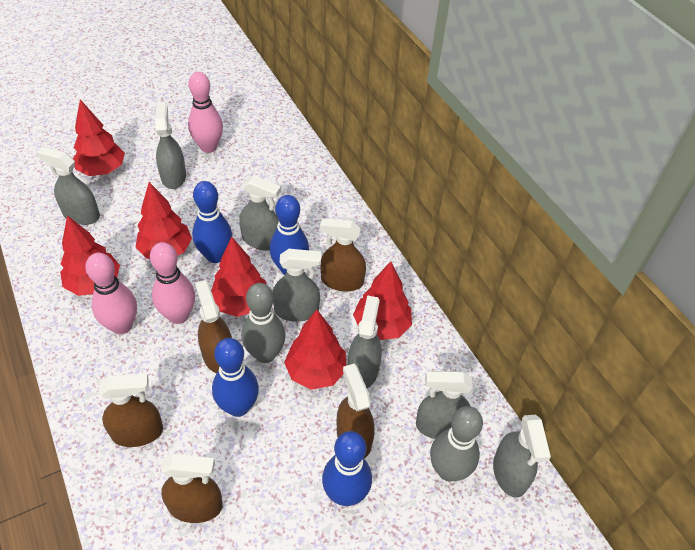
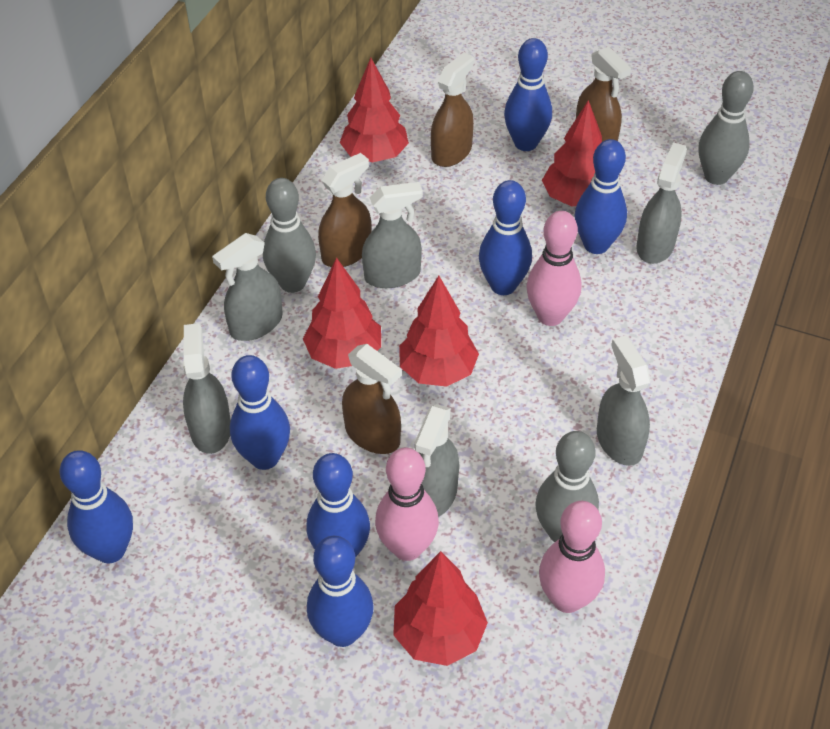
blue bowling pin: [192,181,232,263] [212,338,259,417] [269,195,309,275] [322,431,372,506] = 4 -> [60,450,133,563] [230,355,290,470] [307,453,370,556] [307,536,374,647] [479,180,532,295] [504,38,552,151] [575,139,627,254] = 7
brown spray bottle: [99,374,163,447] [161,454,223,523] [195,280,232,373] [320,218,366,291] [337,364,375,458] = 5 -> [318,153,371,267] [342,344,402,454] [431,52,474,167] [576,46,631,142] = 4
grey bowling pin: [242,283,286,363] [430,406,483,481] = 2 -> [263,178,316,293] [535,431,599,542] [699,71,754,185] = 3
grey spray bottle: [36,147,100,225] [155,104,186,189] [239,175,281,251] [273,249,321,322] [348,295,382,388] [416,371,473,439] [493,415,551,498] = 7 -> [183,323,231,454] [212,233,283,341] [362,182,423,288] [414,404,459,517] [597,336,651,466] [636,142,687,264] = 6
red tree: [60,215,120,296] [73,100,125,176] [135,182,192,259] [211,237,266,317] [284,309,346,390] [353,261,412,340] = 6 -> [303,257,381,369] [340,58,409,162] [393,551,488,666] [399,276,479,387] [542,100,602,206] = 5

